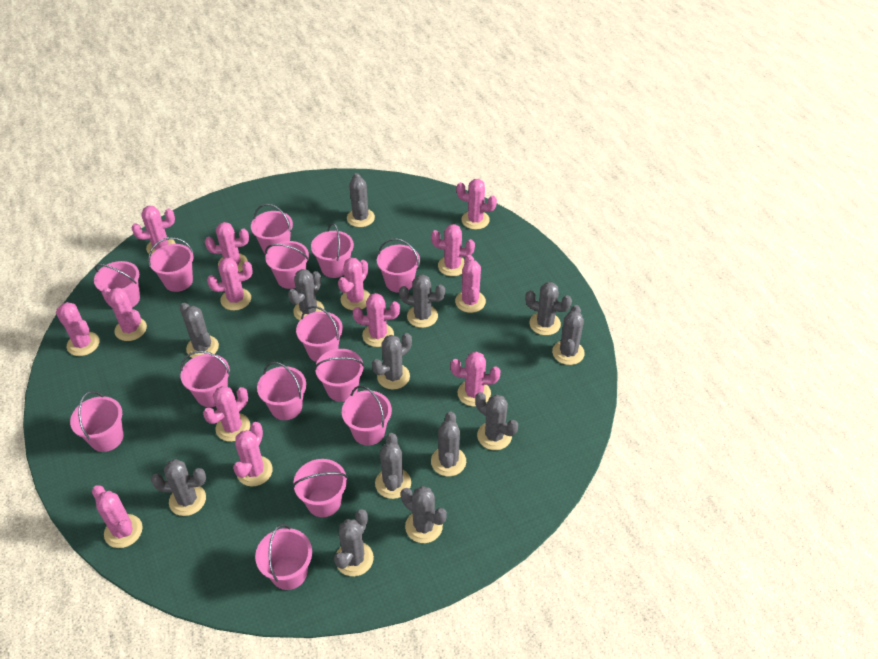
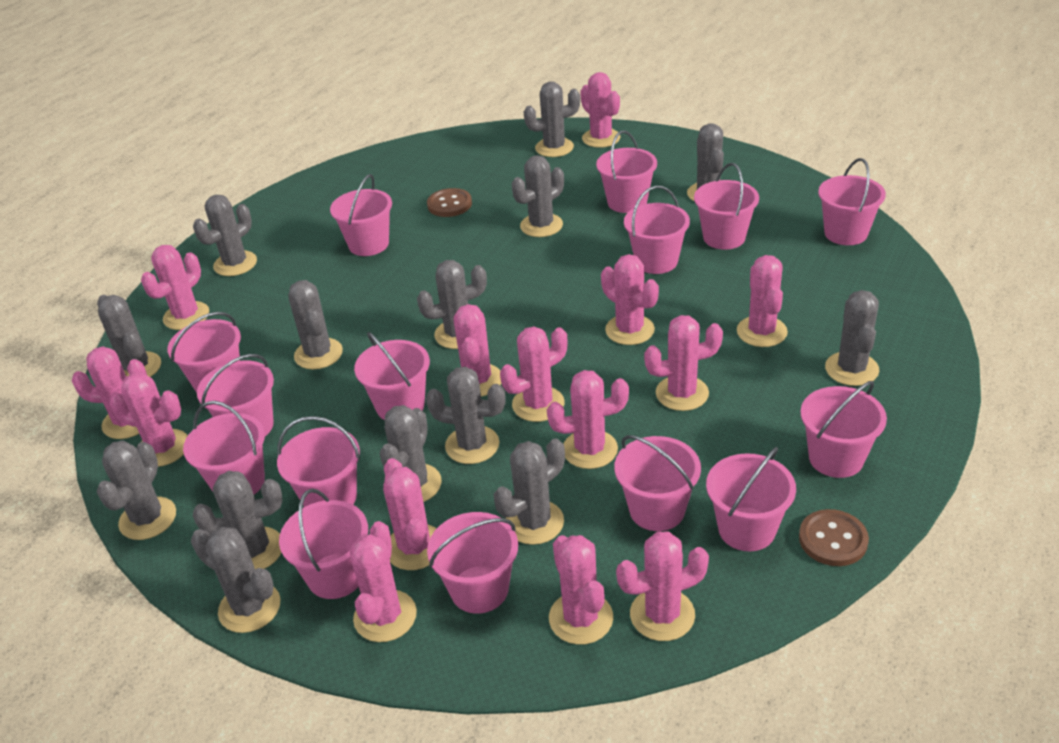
brown button: none = 0 -> [427,188,472,217] [799,509,869,566] = 2
grey cactus: [151,459,206,516] [180,303,219,358] [288,269,324,320] [334,509,374,576] [347,173,375,227] [372,333,412,390] [375,433,411,499] [399,274,445,328] [401,486,447,543] [431,411,466,477] [475,392,518,450] [525,282,572,335] [552,305,585,365] = 13 -> [97,295,161,377] [97,440,176,540] [191,527,281,633] [193,195,257,276] [193,471,282,569] [288,280,343,369] [380,405,442,502] [417,260,487,349] [426,367,505,464] [494,439,565,545] [512,155,564,237] [524,82,580,157] [687,123,724,202] [825,290,879,386] = 14
pink bucket: [70,391,123,452] [94,261,140,307] [148,237,194,292] [180,351,230,407] [251,204,293,254] [255,524,312,590] [257,362,306,420] [265,241,309,289] [293,459,348,517] [296,306,343,362] [311,223,354,278] [314,349,364,402] [342,386,392,446] [377,238,420,293] = 14 -> [167,312,241,393] [183,401,265,495] [197,354,274,436] [277,416,360,507] [279,489,368,599] [330,174,392,256] [354,332,430,420] [427,512,518,614] [596,131,657,213] [614,435,701,531] [624,186,690,274] [694,163,759,250] [706,447,796,551] [800,381,887,478] [818,158,886,245] = 15

